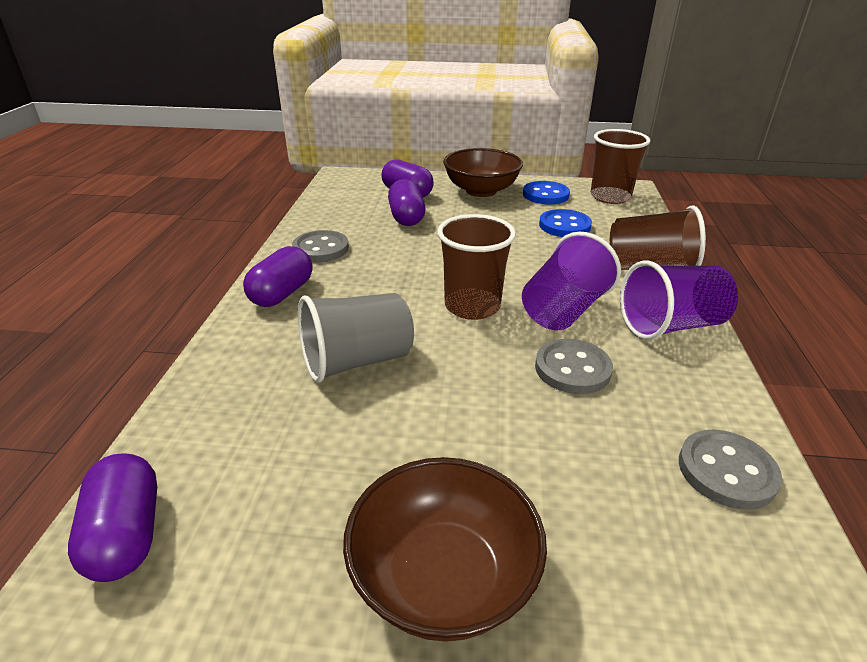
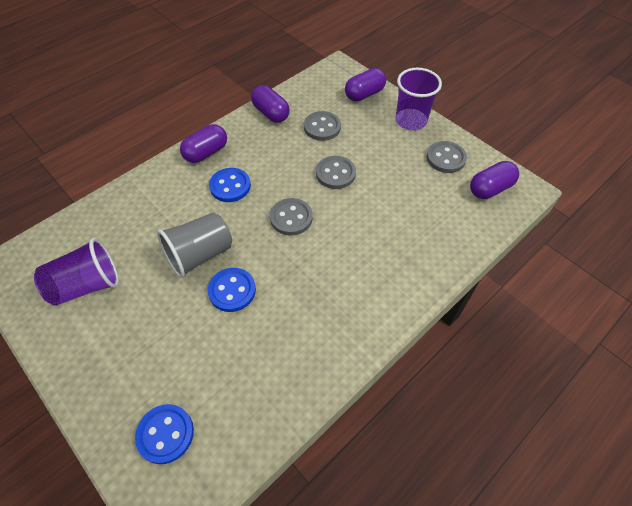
blue button: [523,181,570,205] [539,209,592,237] = 2 -> [135,404,194,464] [208,268,256,312] [209,168,251,202] = 3
brown bowl: [343,457,547,642] [443,148,523,197] = 2 -> none = 0
brown cup: [437,214,516,320] [591,129,651,204] [610,205,706,270] = 3 -> none = 0
grey button: [292,230,349,262] [535,339,613,394] [679,430,782,510] = 3 -> [270,198,313,235] [304,111,341,141] [316,156,356,189] [426,141,467,173] = 4

